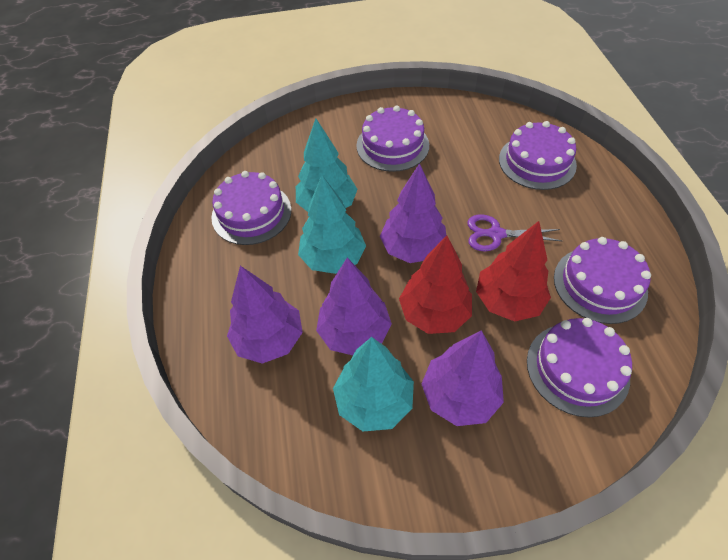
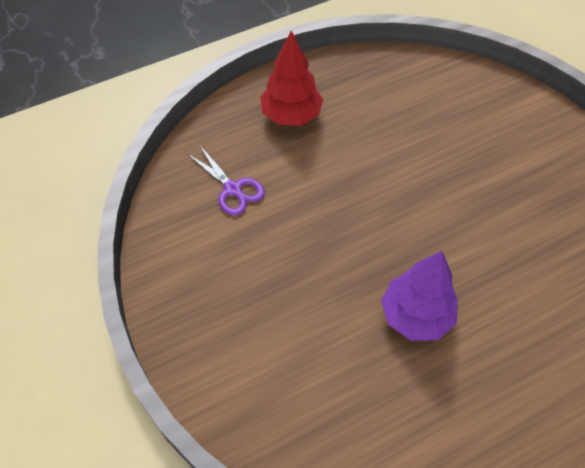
purple cake: [211,171,291,245] [356,105,429,172] [499,121,577,190] [527,318,632,417] [554,237,651,324] = 5 -> none = 0
purple tree: [227,266,303,364] [316,258,392,355] [380,163,446,263] [422,330,504,426] = 4 -> [381,251,458,341] = 1
red tree: [399,236,472,334] [476,221,551,322] = 2 -> [260,30,323,126] = 1
turquoise tree: [296,118,358,212] [298,175,366,274] [333,337,414,431] = 3 -> none = 0

